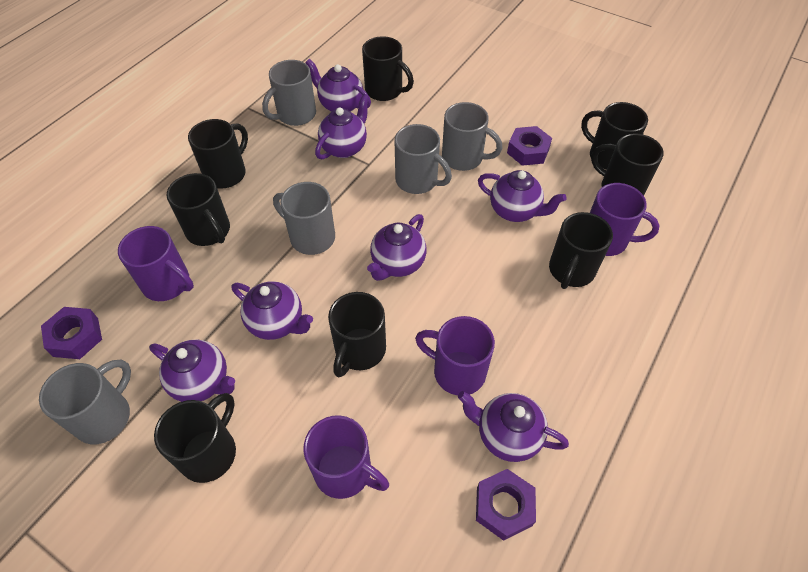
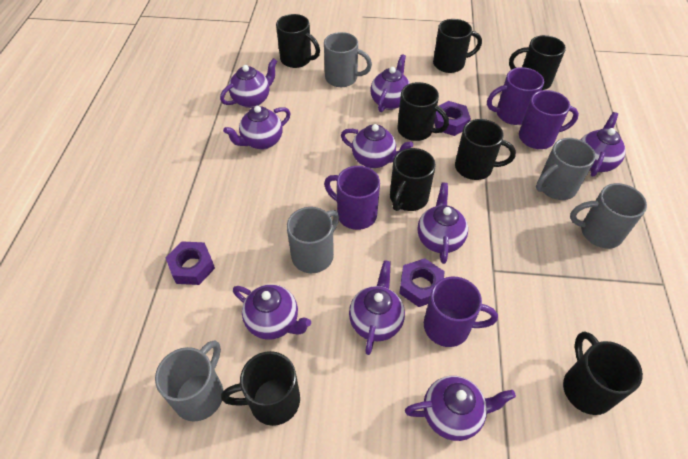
purple teapot: [149,340,235,402] [232,281,313,340] [305,59,371,112] [315,94,369,159] [367,214,427,281] [458,391,569,462] [478,170,567,222] = 7 -> [220,58,277,108] [223,106,291,150] [233,284,311,340] [341,124,413,168] [349,260,405,355] [370,54,410,112] [405,376,516,441] [417,183,468,264] [581,112,626,177] = 9

